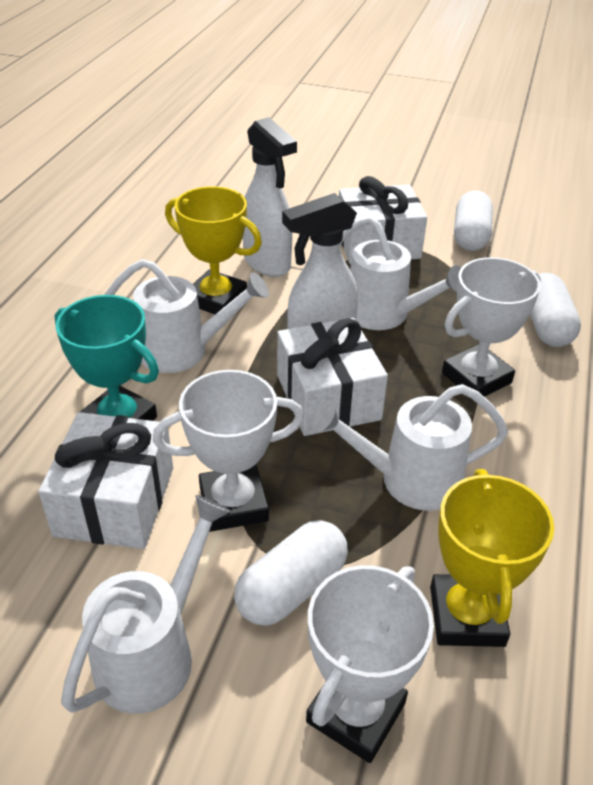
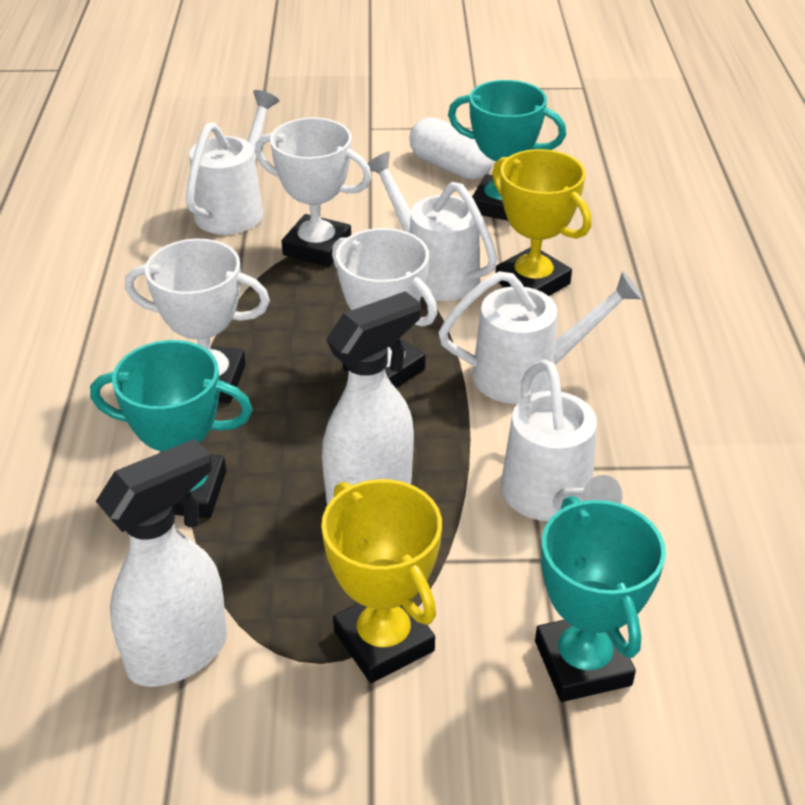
turquoise trophy: [55,295,159,421] = 1 -> [90,340,253,518] [448,80,566,221] [535,496,666,702] = 3
white capsule: [234,520,348,626] [454,191,493,251] [530,273,581,347] = 3 -> [409,117,494,179] = 1
white gift: [38,412,173,549] [277,318,388,436] [339,176,427,264] = 3 -> none = 0

